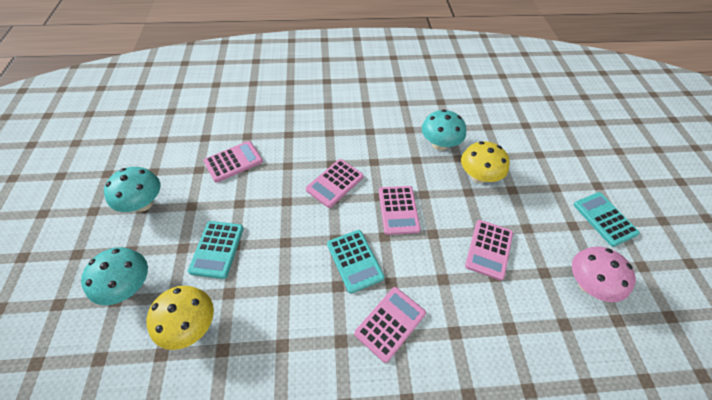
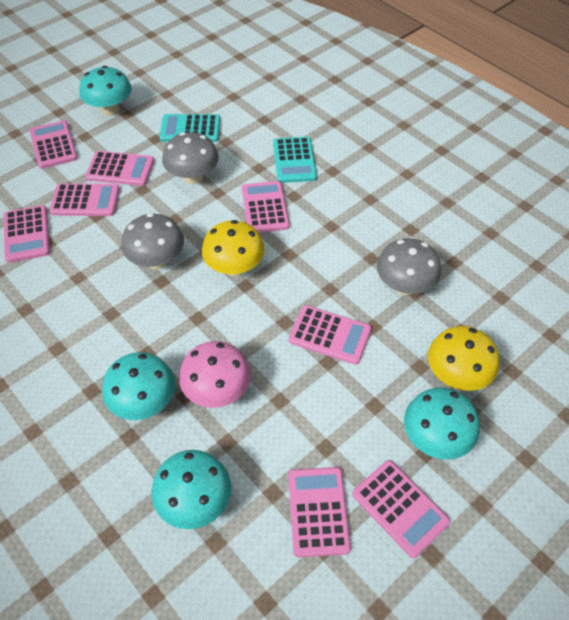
grey mushroom: none = 0 -> [122,213,184,269] [162,132,219,184] [377,238,441,295] = 3
pink calculator: [203,141,263,182] [306,159,364,208] [354,287,426,363] [379,186,421,235] [465,220,513,281] = 5 -> [4,205,50,263] [29,120,78,169] [49,183,120,216] [85,151,154,186] [242,181,290,233] [288,467,351,557] [289,305,372,365] [352,460,450,558] = 8
turquoise calculator: [188,221,244,279] [327,230,385,294] [573,192,640,247] = 3 -> [159,114,221,142] [273,137,317,183] = 2
turquoise mushroom: [81,247,148,305] [104,167,160,212] [422,109,466,151] = 3 -> [79,66,132,116] [102,352,175,420] [152,450,231,529] [404,388,480,460] = 4

